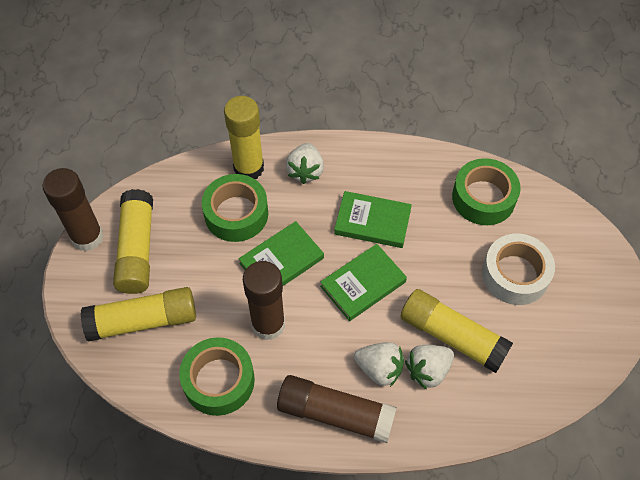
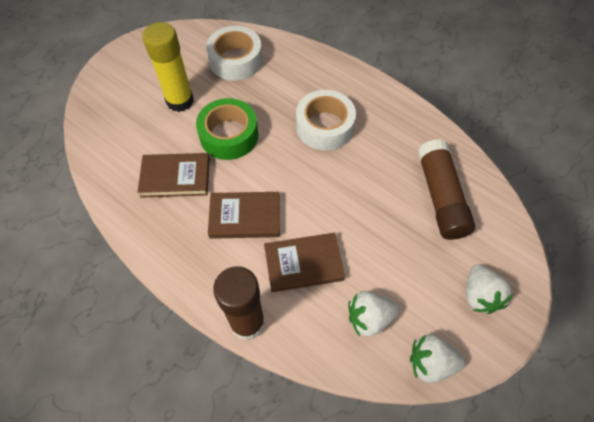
brown book: none = 0 -> [138,153,210,198] [208,192,280,239] [264,233,345,292] = 3
brown glue stick: [43,168,104,251] [243,261,285,340] [277,375,397,443] = 3 -> [213,266,265,340] [418,139,475,240] = 2
green book: [239,221,324,286] [320,244,407,321] [334,191,412,248] = 3 -> none = 0
green tape: [179,337,255,416] [202,174,268,242] [452,158,521,225] = 3 -> [196,98,258,160] = 1
white tape: [482,234,555,305] = 1 -> [206,26,262,81] [296,90,356,150] = 2
yellow glue stick: [81,287,196,342] [113,189,153,294] [224,96,264,179] [400,289,513,373] = 4 -> [142,22,194,112] = 1

